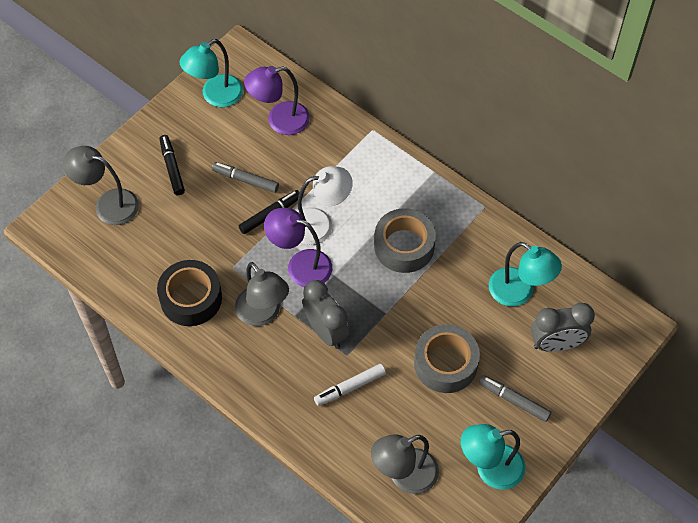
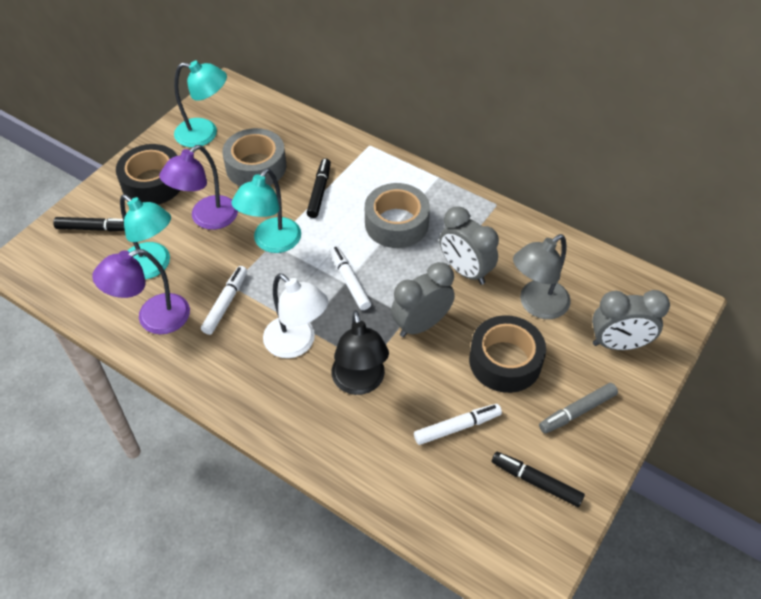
black lamp: none = 0 -> [331,310,389,395] = 1
black marker: [159,135,185,195] [239,190,300,234] = 2 -> [53,217,125,231] [307,158,331,218] [492,452,585,507] = 3
black tape: [157,260,222,326] = 1 -> [116,144,181,205] [469,315,546,393] = 2
grey clock: [302,280,349,349] [531,303,595,352] = 2 -> [391,262,455,337] [440,206,499,285] [592,290,670,350] = 3
grey lamp: [63,146,139,225] [235,262,289,326] [371,434,439,494] = 3 -> [513,234,571,319] = 1
grey marker: [212,162,279,193] [479,375,551,422] = 2 -> [539,383,618,433] = 1
white marker: [314,364,386,406] = 1 -> [201,266,247,335] [329,246,371,310] [414,404,502,445] = 3

